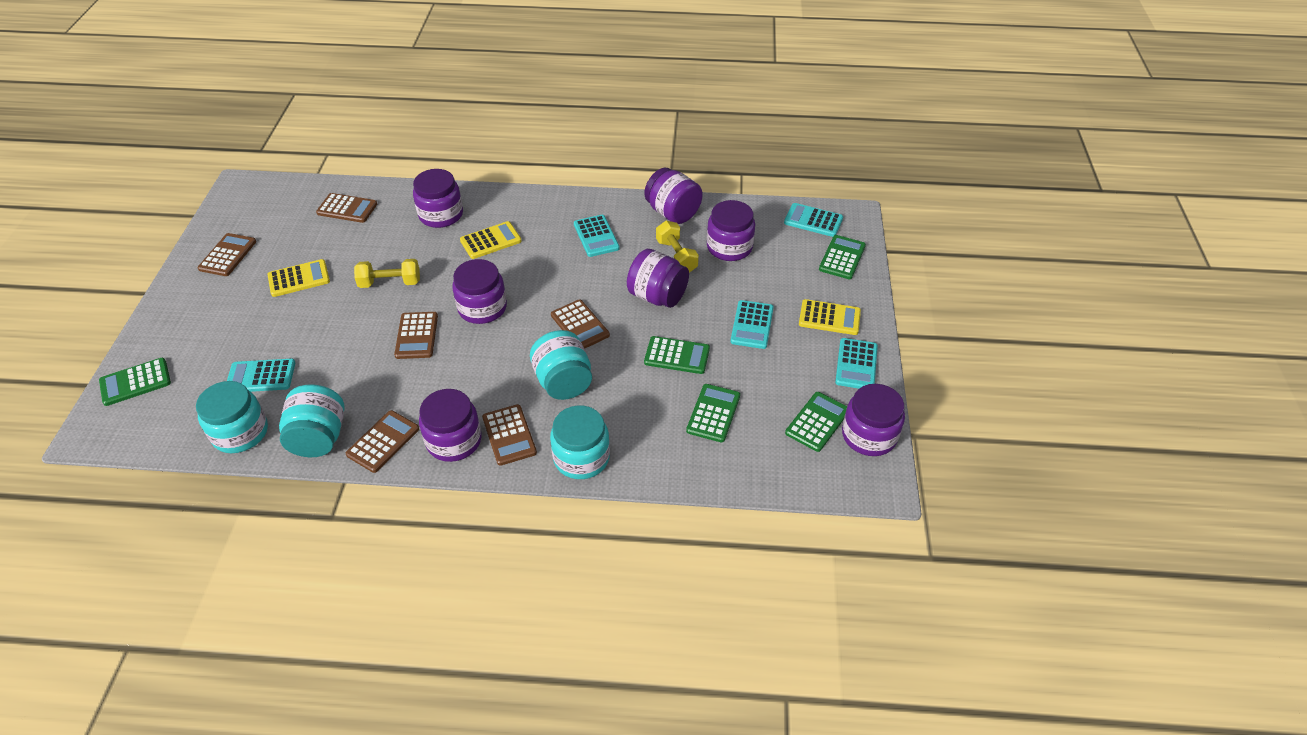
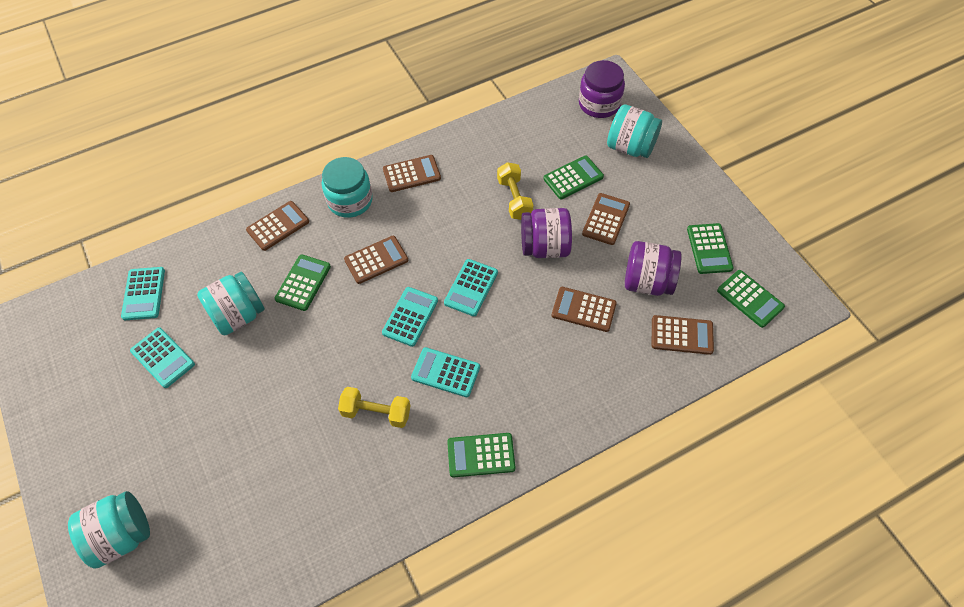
purple jar: [413,169,463,228] [419,389,482,462] [453,259,507,324] [627,249,689,308] [644,168,703,224] [707,200,755,261] [842,384,905,456] = 7 -> [521,208,572,258] [579,60,625,118] [625,241,682,296] = 3
yellow calculator: [267,259,330,297] [460,221,522,259] [799,299,861,335] = 3 -> none = 0

